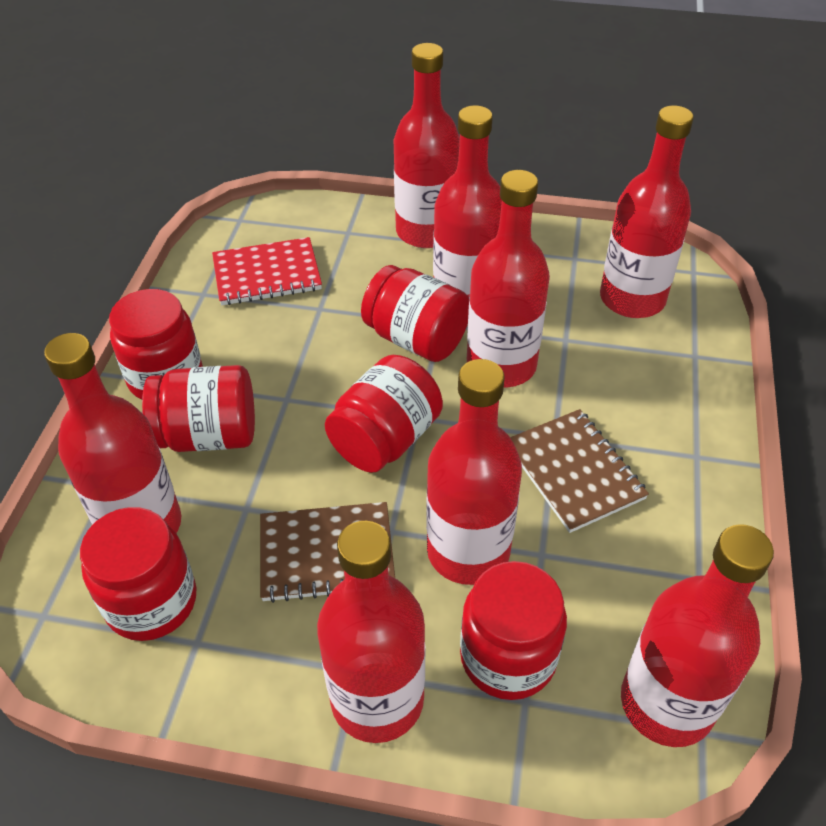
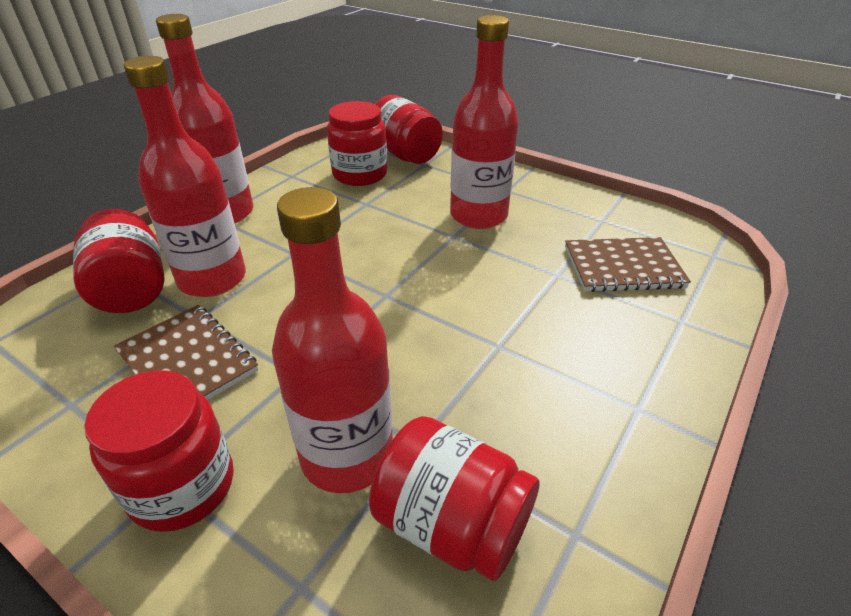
red bottle: [44,333,181,533] [317,521,425,743] [394,43,460,248] [426,359,522,585] [433,105,502,297] [467,170,550,387] [600,105,694,318] [621,524,774,747] = 8 -> [124,56,246,297] [156,14,253,223] [272,187,393,493] [450,15,518,229] = 4
red jar: [80,507,197,641] [109,289,203,400] [142,365,255,452] [325,355,443,473] [361,265,469,362] [460,561,567,700] = 6 -> [73,209,165,313] [84,370,233,532] [327,101,387,186] [369,416,540,581] [375,95,443,164] = 5
red notebook: [212,237,322,305] = 1 -> none = 0

